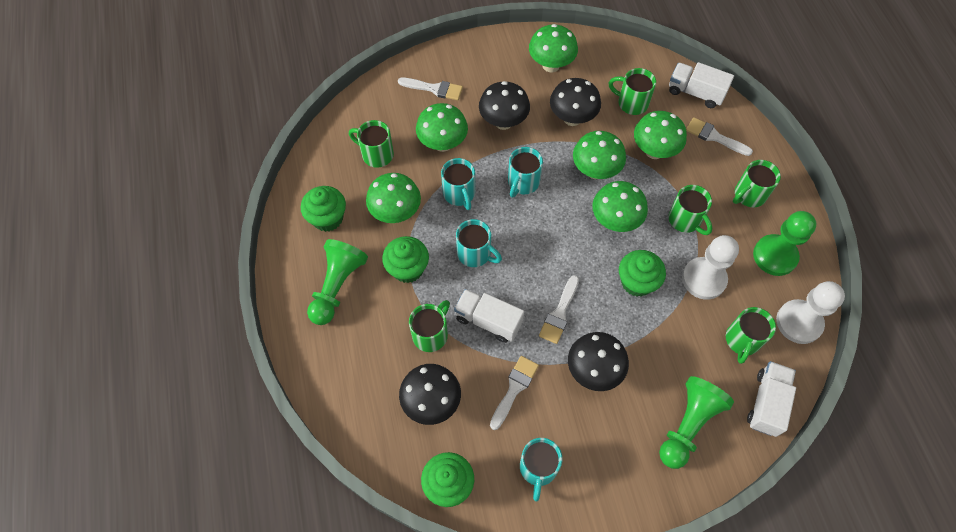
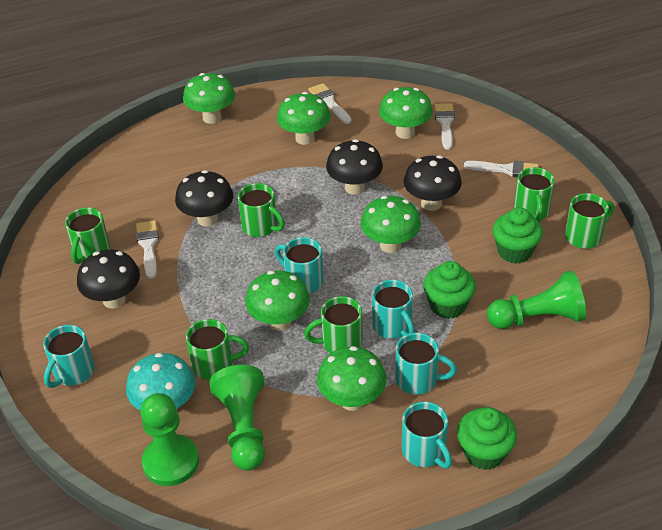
green cupcake: [301,186,346,232] [382,236,429,283] [421,452,474,507] [619,250,666,297] = 4 -> [423,261,476,319] [457,407,517,470] [492,207,543,264] = 3
turquoise mug: [441,158,475,210] [456,219,502,267] [508,147,543,197] [520,438,562,501] = 4 -> [43,325,94,388] [275,237,324,293] [372,280,415,339] [395,333,457,395] [402,402,452,468] = 5
turquoise mushroom: none = 0 -> [126,353,195,411] = 1
white pawn: [682,235,739,300] [776,281,845,344] = 2 -> none = 0
white truck: [454,289,524,343] [669,62,734,108] [747,361,796,437] = 3 -> none = 0

